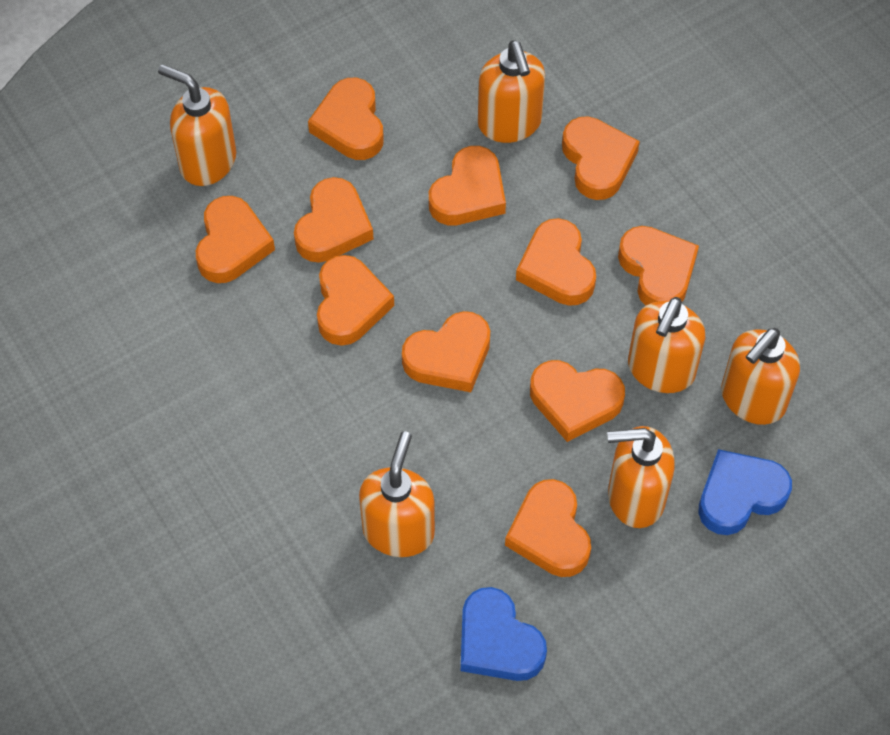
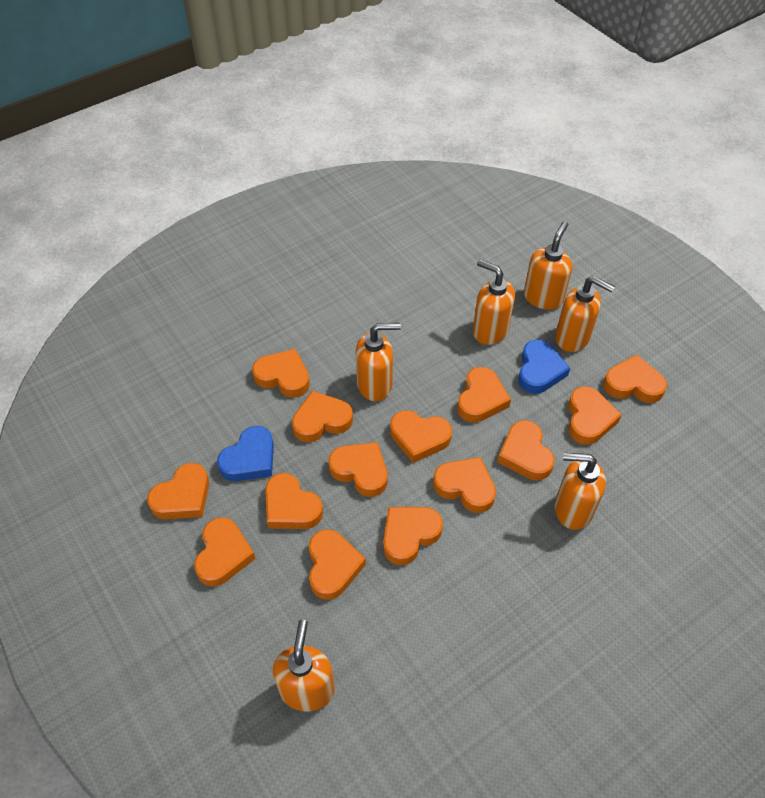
orange heart: [196,196,275,283] [294,177,374,263] [308,78,384,160] [317,255,394,346] [402,311,490,392] [429,146,506,226] [505,479,591,577] [516,218,596,306] [530,360,625,442] [562,116,640,200] [618,226,699,306] = 11 -> [147,463,209,519] [194,517,256,587] [252,349,310,398] [265,473,323,529] [292,391,353,442] [309,529,366,600] [328,442,388,497] [383,507,443,565] [390,411,452,463] [433,457,496,513] [457,367,511,423] [497,420,555,480] [568,386,622,445] [603,355,667,403] = 14

